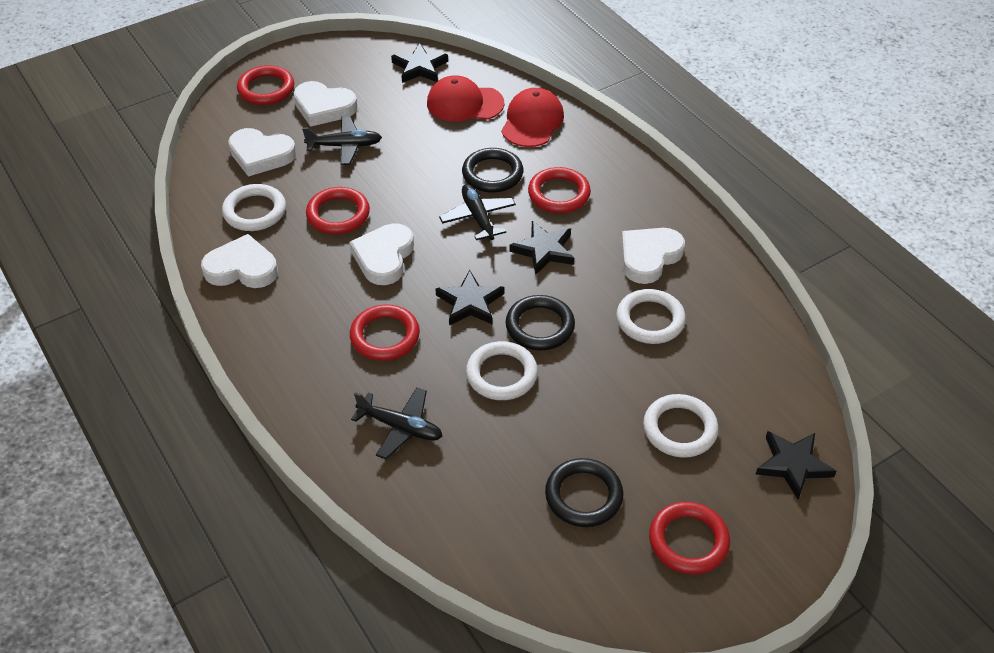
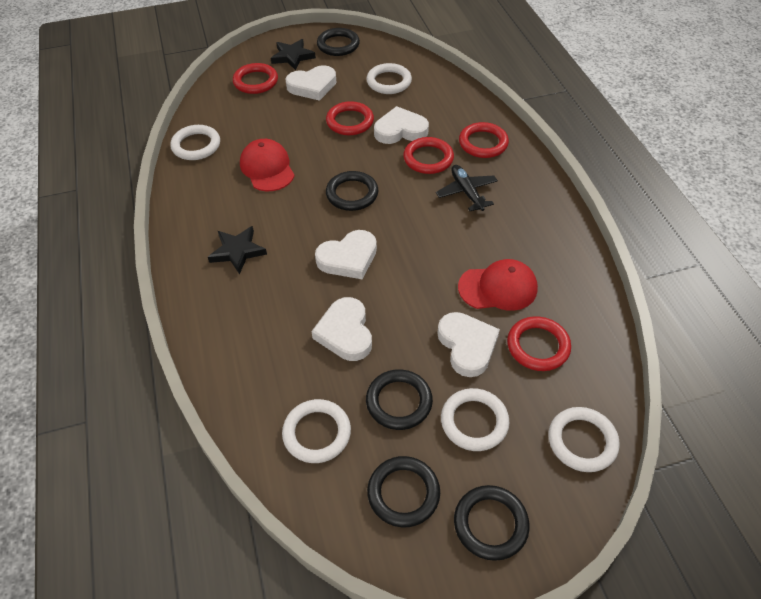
black plane: [302,116,382,165] [351,387,443,459] [439,184,516,240] = 3 -> [436,165,498,211] = 1
black ring: [462,148,523,193] [506,295,575,350] [545,458,623,527] = 3 -> [317,28,360,56] [326,171,378,211] [366,369,433,430] [367,456,440,527] [454,485,530,561] = 5
black star: [391,43,448,83] [436,270,505,326] [509,221,574,275] [755,431,836,500] = 4 -> [208,226,267,274] [271,39,316,70] = 2
white ring: [222,184,286,231] [466,341,538,400] [616,289,686,344] [643,394,719,458] = 4 -> [170,125,220,160] [282,399,351,463] [366,63,412,94] [441,388,509,451] [548,407,620,472] = 5

